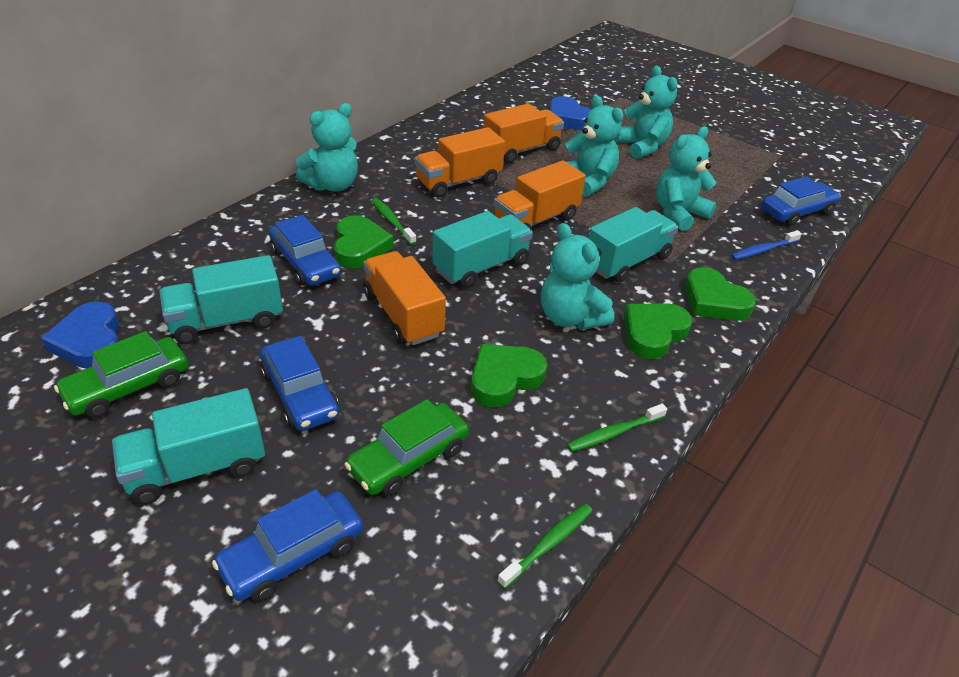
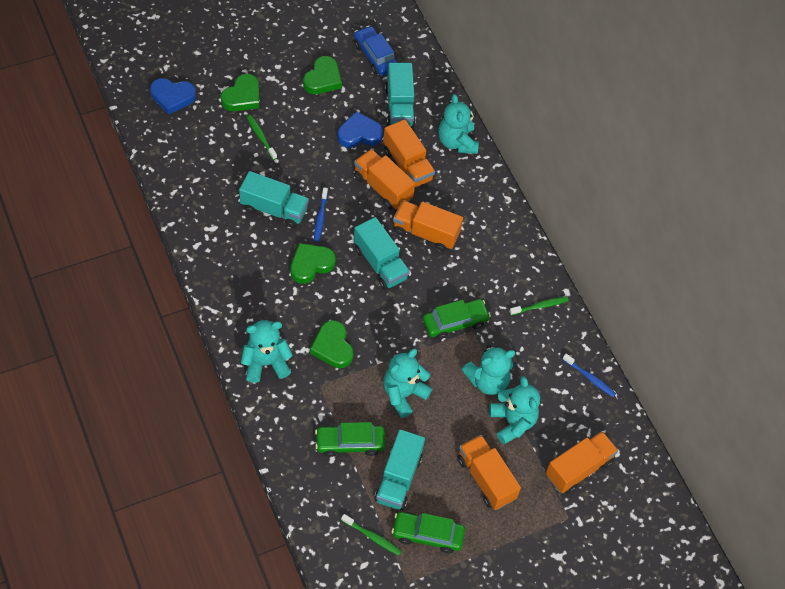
blue car: [212,489,363,602] [260,336,339,431] [269,215,341,286] [761,176,841,226] = 4 -> [354,26,398,76] = 1
blue toothbrush: [731,230,802,260] = 1 -> [314,188,328,242] [562,353,616,397] = 2
green car: [54,331,188,418] [344,399,469,496] = 2 -> [315,422,385,457] [392,512,465,553] [423,299,491,339] = 3
orange truck: [363,251,446,345] [415,127,505,197] [483,103,564,163] [494,160,586,229] = 4 -> [354,149,415,210] [383,119,435,187] [393,200,463,252] [457,435,521,510] [546,431,618,494] = 5

